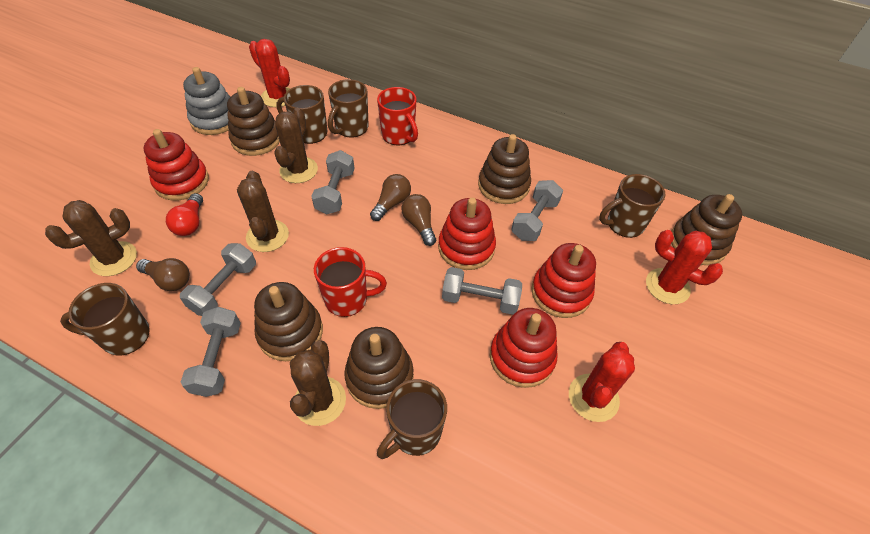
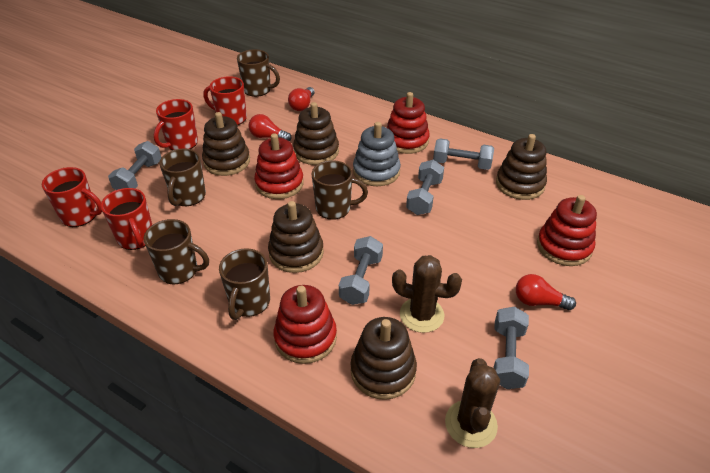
brown cactus: [45,200,137,276] [237,171,289,252] [274,108,318,183] [290,340,346,426] = 4 -> [392,255,462,333] [445,358,500,448] = 2
brown light bulb: [136,258,190,291] [370,174,411,221] [402,194,436,246] = 3 -> none = 0
red cactus: [249,39,290,107] [569,342,635,422] [646,230,723,304] = 3 -> none = 0
red light bulb: [166,193,203,236] = 1 -> [248,114,291,141] [288,87,315,111] [516,274,576,310] = 3
red mug: [314,247,387,317] [377,87,418,145] = 2 -> [42,167,102,227] [101,188,152,250] [154,99,198,150] [203,76,247,126] = 4

